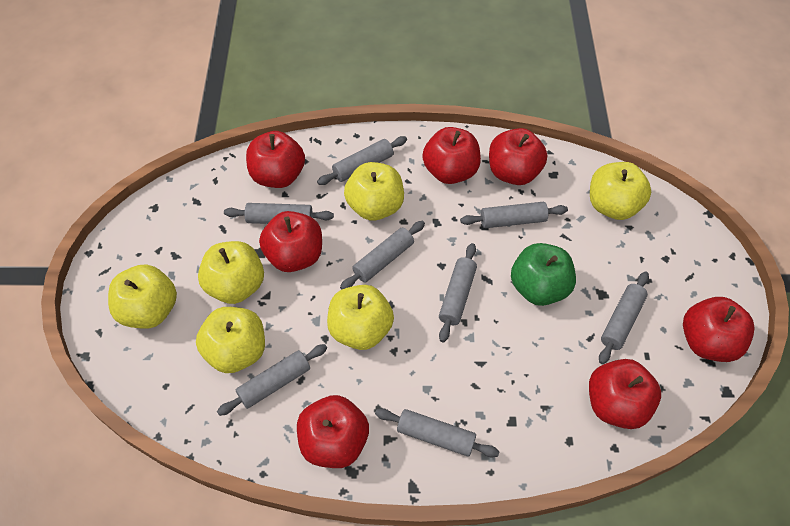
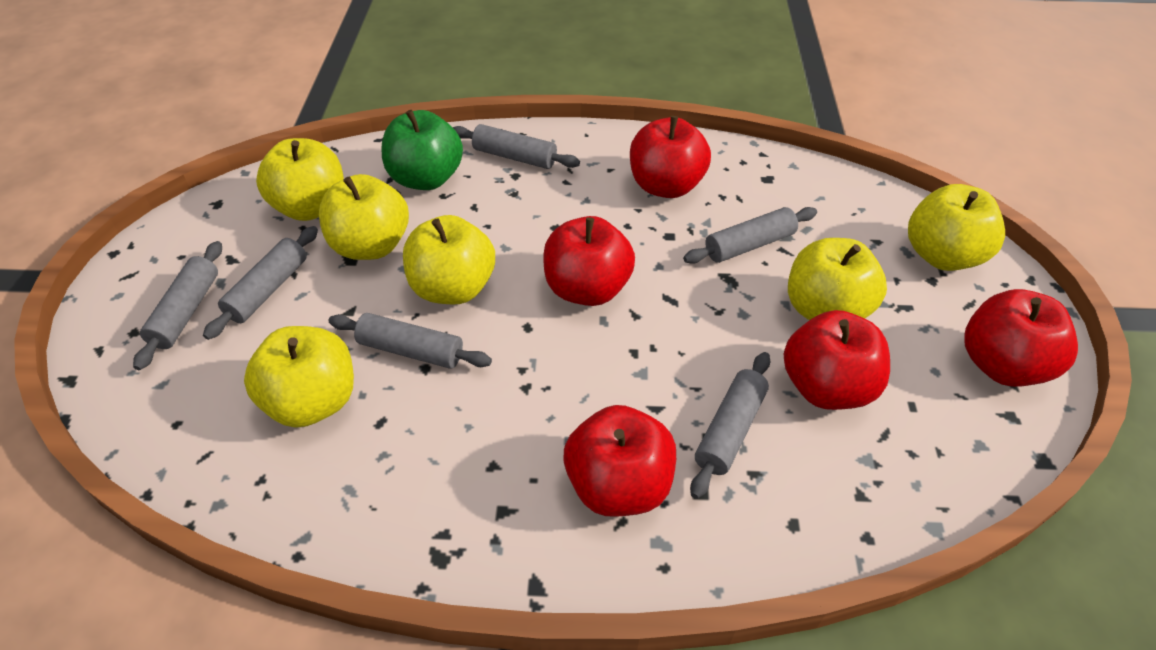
grey rolling pin: [217,344,327,416] [224,203,334,224] [317,136,407,185] [340,221,425,290] [375,408,499,458] [439,243,477,342] [460,202,568,228] [599,271,649,364] = 8 -> [133,241,222,370] [203,226,318,340] [329,313,492,369] [452,124,580,169] [683,207,817,264] [690,352,770,499] = 6
red apple: [246,131,305,188] [259,211,322,272] [297,395,369,468] [422,127,481,184] [489,128,547,185] [589,359,661,429] [683,297,754,362] = 7 -> [543,216,635,306] [563,405,676,517] [630,116,711,198] [784,310,890,410] [964,289,1078,387] = 5

